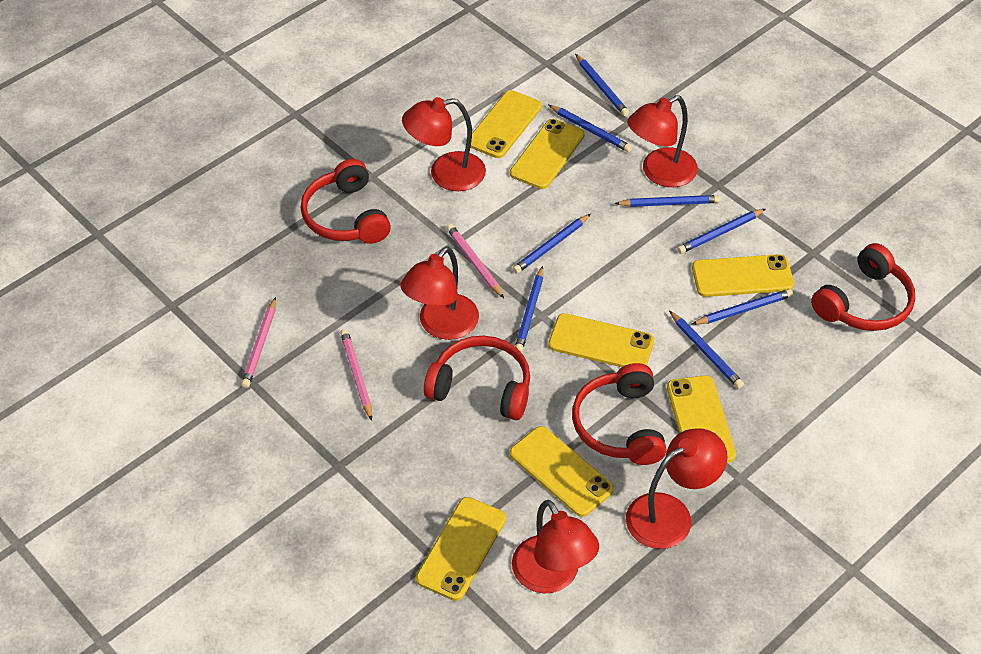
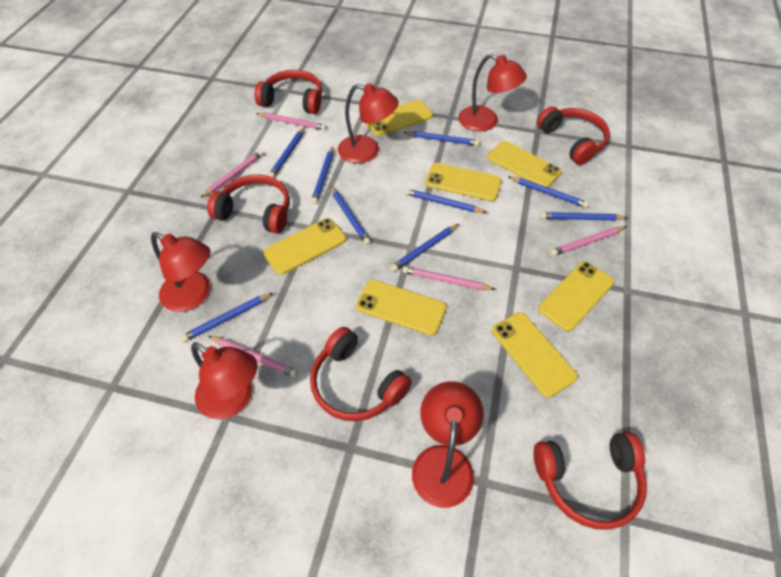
blue pencil: [512,214,591,274] [515,266,543,352] [549,105,632,152] [575,54,629,116] [614,195,721,207] [669,311,744,389] [677,209,766,254] [691,289,793,325] = 8 -> [180,293,273,342] [268,127,305,178] [311,146,333,204] [331,187,371,245] [390,224,459,272] [403,131,480,146] [405,189,487,213] [509,177,589,208] [540,212,628,221] = 9
pink pencil: [241,297,276,388] [340,329,372,421] [446,224,504,298] = 3 -> [201,150,263,197] [208,336,298,377] [256,113,326,130] [402,266,496,290] [550,226,627,256] = 5
red headphones: [301,159,391,244] [424,336,530,420] [572,363,666,465] [811,243,915,331] = 4 -> [207,174,289,234] [254,70,322,114] [310,327,412,421] [534,432,647,530] [537,106,610,165] = 5

